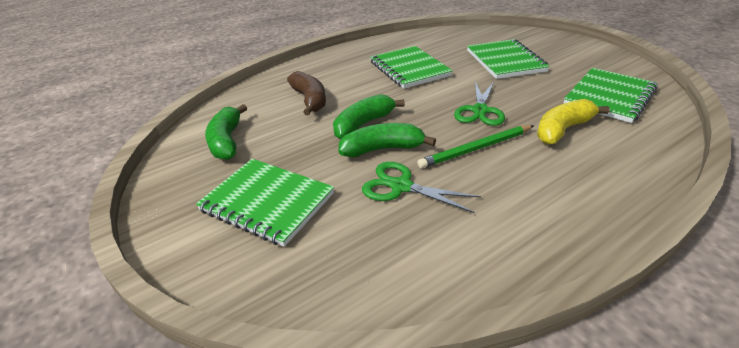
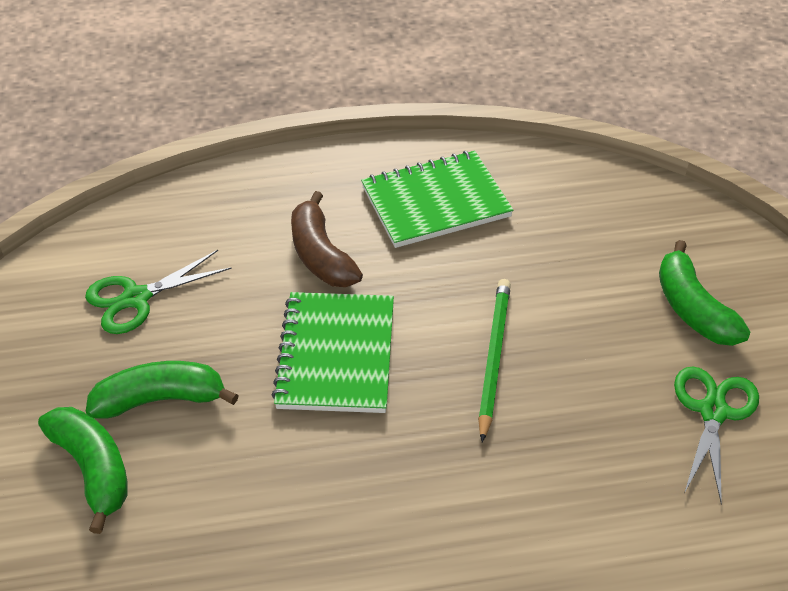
green notebook: [196,159,334,247] [370,46,453,89] [467,39,550,79] [563,68,657,123] = 4 -> [271,292,394,413] [361,151,513,248] = 2
yellow banana: [537,99,610,145] = 1 -> none = 0

